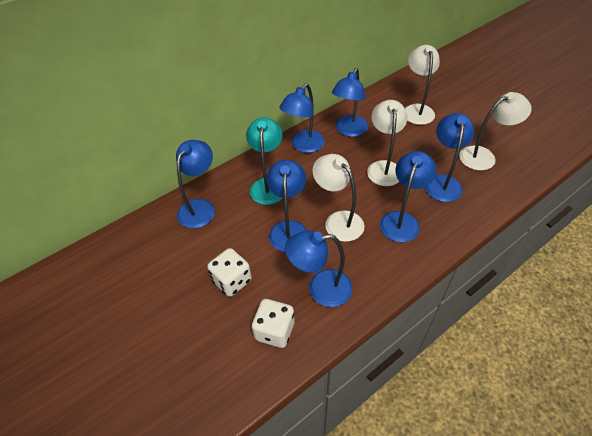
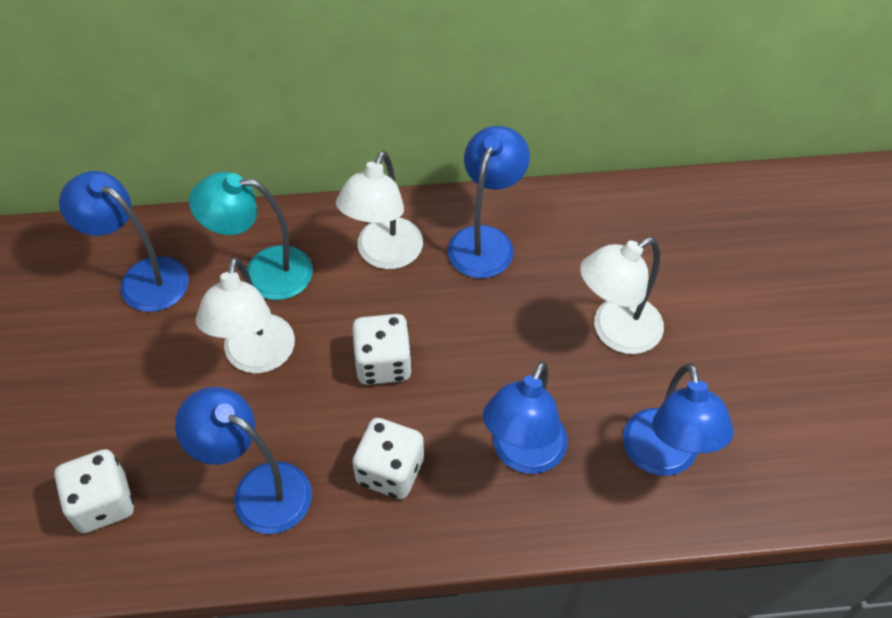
blue lamp: [176,140,215,228] [266,160,307,252] [279,83,325,153] [285,230,352,307] [332,68,368,137] [380,151,436,242] [425,113,474,202] = 7 -> [59,171,189,312] [175,387,312,534] [447,126,530,278] [483,361,568,474] [623,363,734,476] = 5
white dice: [207,248,252,297] [252,299,295,348] = 2 -> [54,449,134,533] [352,314,412,385] [352,418,424,499] = 3
white lamp: [312,154,365,242] [367,100,407,186] [405,45,440,125] [459,92,532,170] = 4 -> [196,257,295,373] [336,151,423,269] [580,237,664,354] = 3

